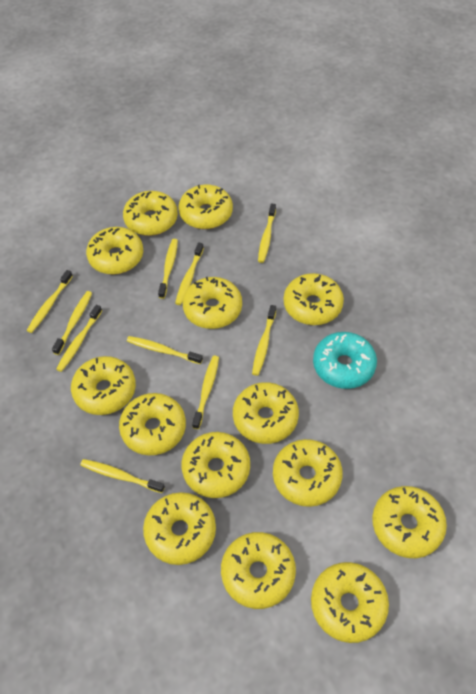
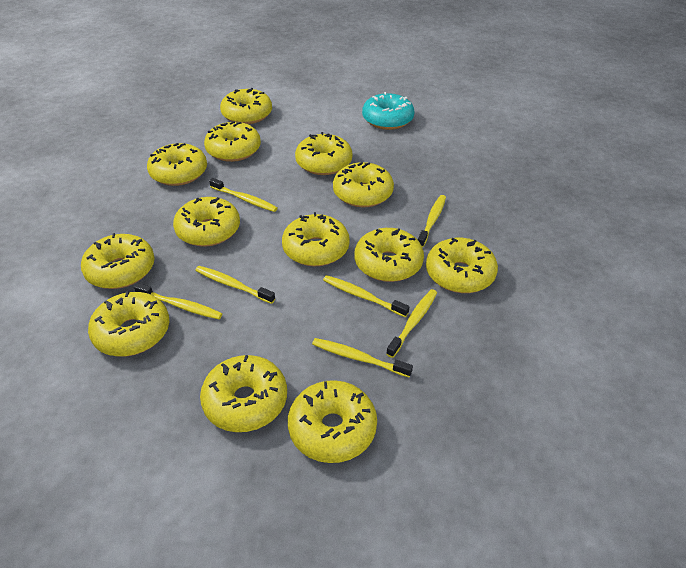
yellow donut: [71,356,136,415] [86,227,143,274] [119,393,186,455] [123,191,178,236] [143,492,216,565] [178,185,233,229] [181,432,250,498] [183,277,242,329] [221,532,296,609] [233,382,299,444] [273,439,343,507] [284,273,344,325] [311,562,389,643] [372,486,447,558] = 14 -> [81,233,155,289] [88,291,169,357] [147,143,207,186] [173,197,240,247] [200,355,287,432] [204,122,261,162] [220,88,272,124] [282,212,350,266] [288,380,377,463] [295,132,352,175] [333,162,394,207] [354,228,424,282] [426,238,498,293] = 13
yellow toothbrush: [27,270,73,333] [52,291,92,355] [56,305,102,372] [80,459,165,493] [127,336,203,364] [158,239,178,299] [175,242,204,305] [192,356,219,429] [252,305,276,376] [258,203,276,263] = 10 -> [134,283,223,319] [195,266,275,304] [209,178,278,212] [312,338,413,377] [323,275,409,317] [386,289,437,358] [418,195,446,247] = 7

